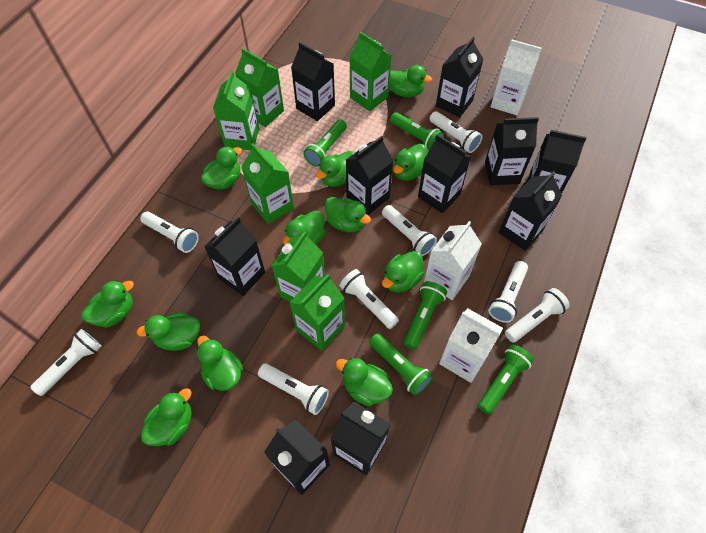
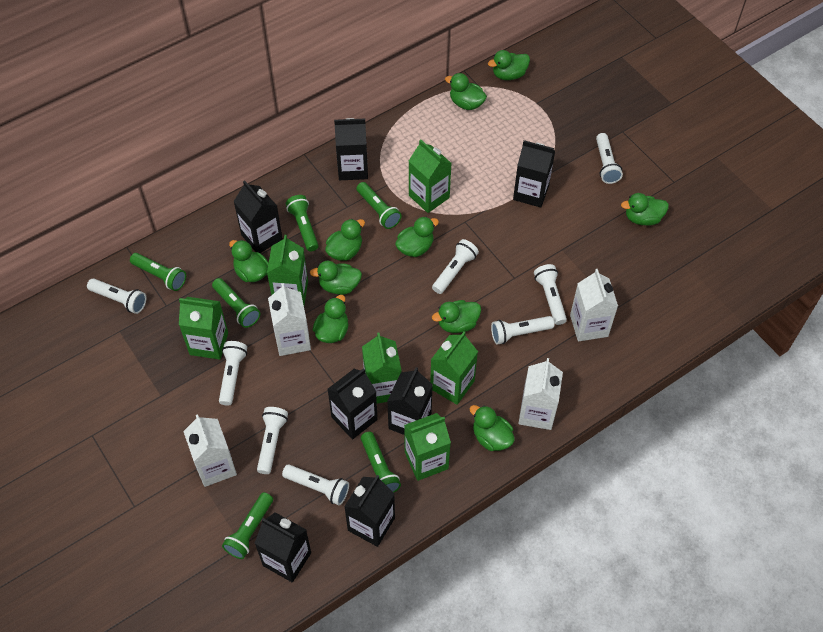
black carton: [204,217,265,296] [264,420,330,495] [291,42,335,121] [330,401,391,476] [346,136,393,215] [418,134,471,213] [436,37,484,118] [485,117,539,185] [499,171,562,251] [528,130,587,194] = 10 -> [233,180,283,253] [255,512,311,583] [328,368,378,439] [334,118,368,180] [344,475,395,547] [387,367,433,435] [513,140,555,208] = 7
green duck: [81,280,134,328] [136,313,200,351] [141,388,192,446] [197,335,243,391] [201,146,242,190] [283,210,326,245] [316,151,354,187] [325,197,371,232] [336,358,393,406] [382,251,424,293] [389,65,432,97] [393,144,427,181] = 12 -> [229,240,268,282] [310,261,362,295] [313,295,349,343] [325,219,365,261] [395,217,439,257] [432,300,481,333] [445,73,487,110] [470,405,515,451] [488,50,530,80] [621,193,669,226] = 10
green flashlight: [303,119,347,166] [369,333,433,396] [390,112,444,150] [404,281,447,350] [478,345,534,415] = 5 -> [130,253,186,291] [212,278,260,328] [222,492,273,559] [286,195,319,251] [356,182,402,229] [361,432,401,492] = 6
white carton: [424,221,482,300] [439,308,503,383] [491,39,542,115] = 3 -> [183,414,237,487] [268,283,311,356] [518,358,563,430] [570,269,618,341] = 4

